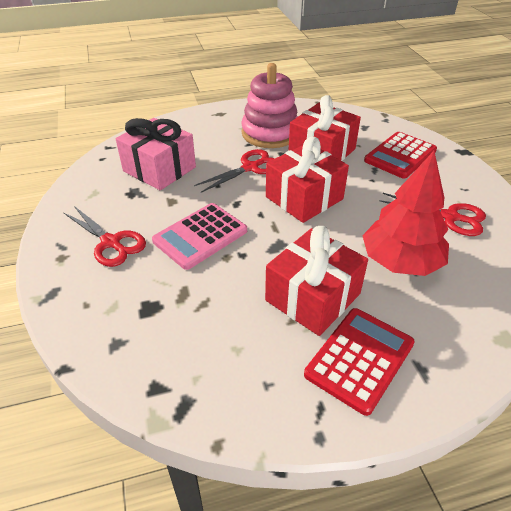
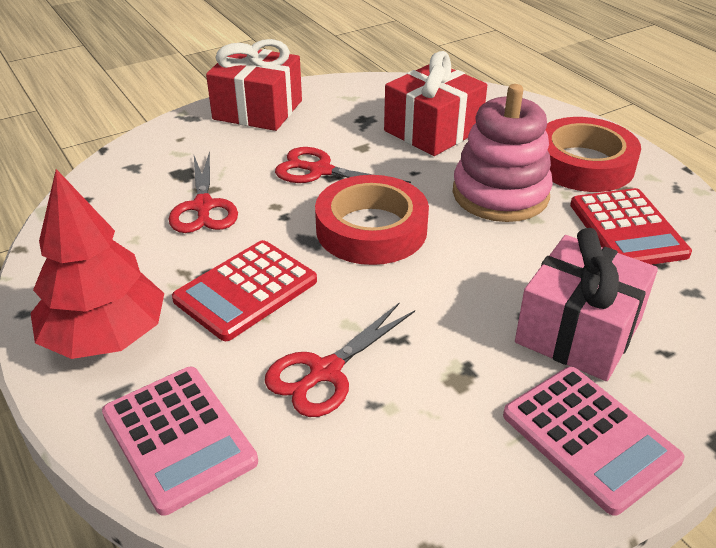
pink calculator: [152,203,247,270] = 1 -> [102,367,258,516] [503,367,684,516] = 2
red gift: [265,226,368,336] [266,137,349,223] [288,95,361,161] = 3 -> [206,39,302,131] [384,51,487,156] = 2
red tape: none = 0 -> [315,175,429,265] [545,117,641,192] = 2

